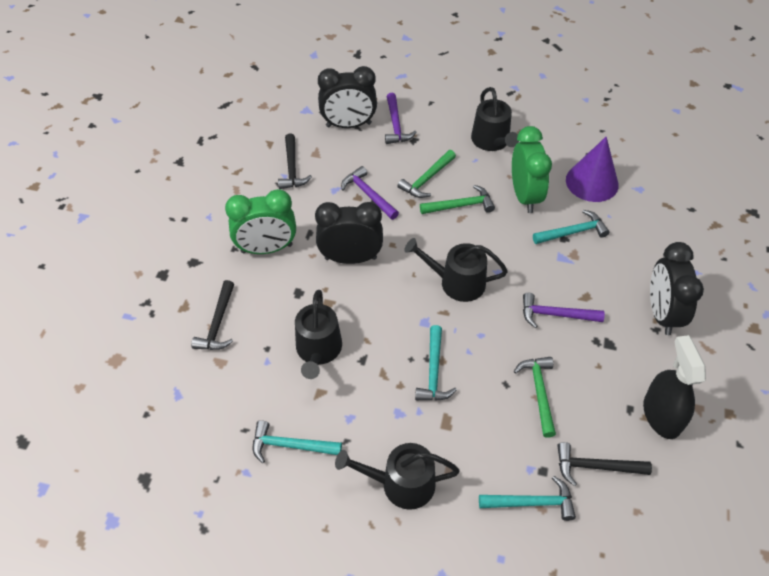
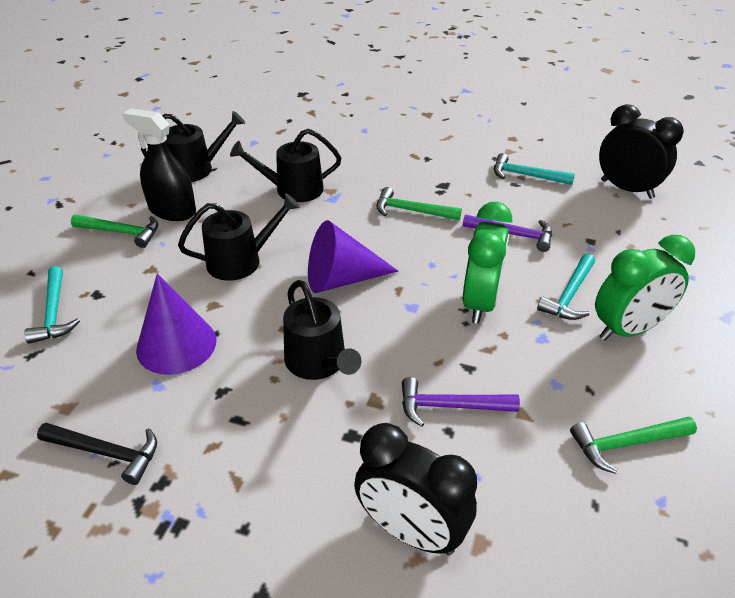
black clock: [315,202,383,264] [318,66,377,128] [650,242,704,335] = 3 -> [354,423,477,555] [599,104,684,199] = 2
black hammer: [191,280,234,350] [278,134,312,189] [557,442,652,486] = 3 -> [37,423,157,485] = 1
purple cone: [566,136,619,202] = 1 -> [136,273,216,375] [308,220,398,293] = 2
purple hammer: [341,166,399,220] [385,93,417,144] [523,293,605,328] = 3 -> [402,377,520,427] [463,214,552,252] = 2
turquoise hammer: [253,420,342,463] [415,325,457,401] [479,476,576,521] [533,210,609,244] = 4 -> [24,266,80,344] [494,153,575,185] [537,254,595,320] = 3

